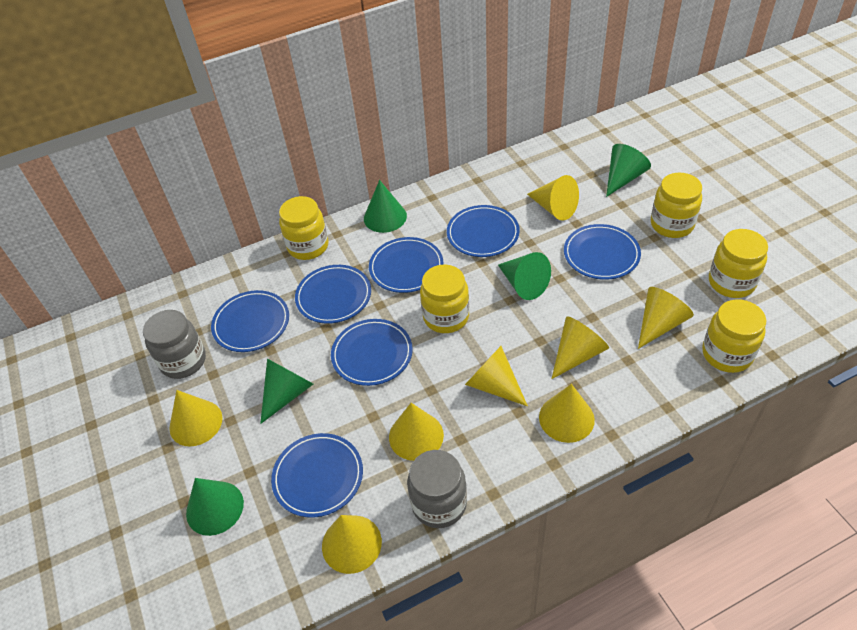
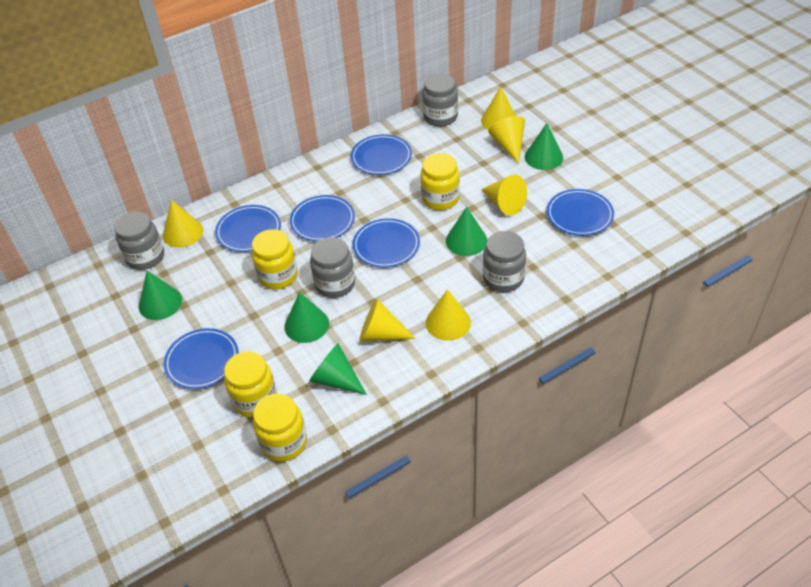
blue plate: [211,290,289,352] [271,433,363,518] [295,265,371,324] [331,319,413,386] [369,237,444,293] [447,205,520,257] [564,224,641,280] = 7 -> [164,328,239,389] [215,205,281,252] [290,195,355,242] [351,134,412,175] [352,218,420,268] [547,189,614,236] = 6
grey jar: [143,310,206,379] [407,450,467,528] = 2 -> [114,211,164,270] [310,237,355,298] [422,74,458,127] [483,231,526,292] = 4
yellow cone: [169,390,223,447] [322,515,382,574] [389,403,444,461] [465,346,528,406] [527,175,579,221] [539,384,595,443] [552,316,609,379] [638,287,694,349] = 8 -> [163,200,203,248] [359,299,416,341] [426,289,471,341] [481,87,516,130] [481,174,527,216] [488,116,525,164] = 6
yellow jar: [279,196,329,260] [420,264,469,333] [651,173,702,238] [702,299,766,373] [709,229,768,298] = 5 -> [224,351,277,417] [252,229,298,289] [253,394,307,462] [421,153,460,210] = 4

